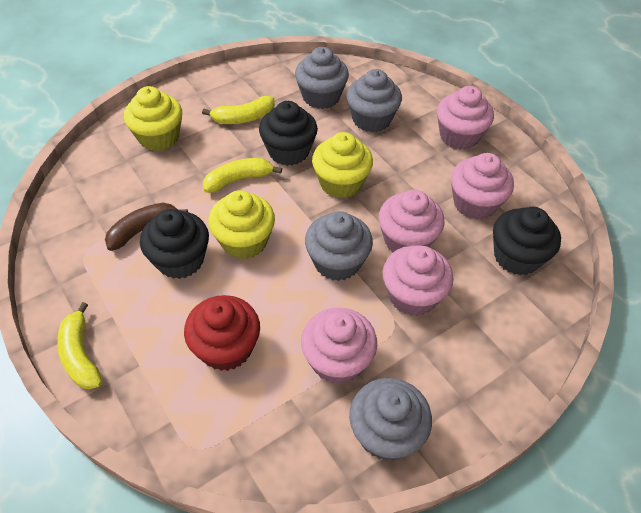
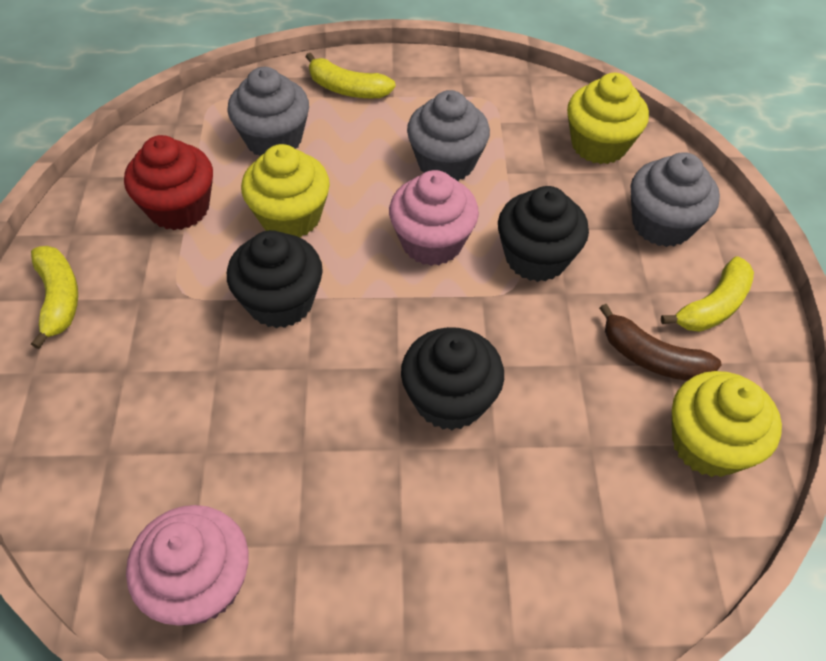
grey cupcake: [295,47,349,109] [305,211,373,281] [346,69,402,132] [349,378,432,461] = 4 -> [227,67,309,156] [407,90,490,181] [631,152,720,247] = 3
pink cupcake: [301,308,377,384] [379,190,445,252] [383,245,453,316] [437,86,494,150] [451,153,514,220] = 5 -> [126,505,249,626] [389,170,479,266] = 2

